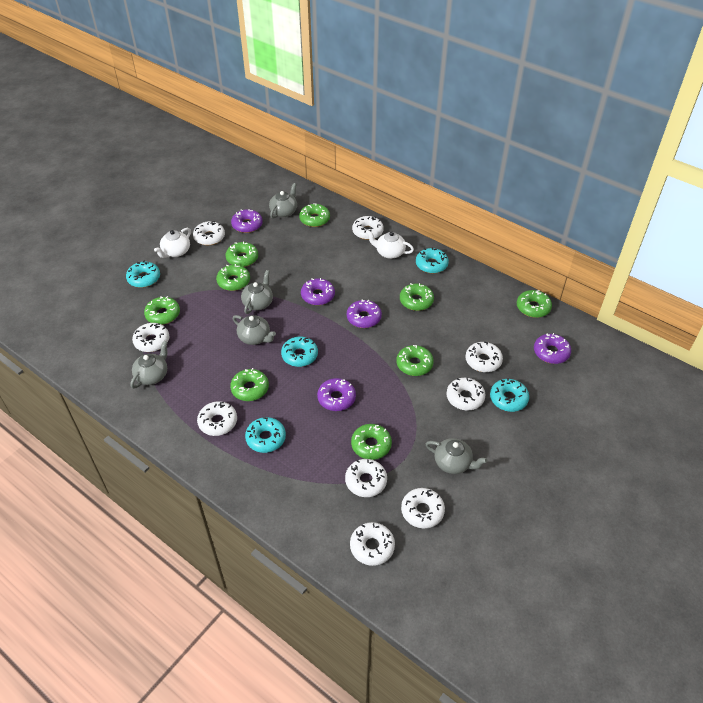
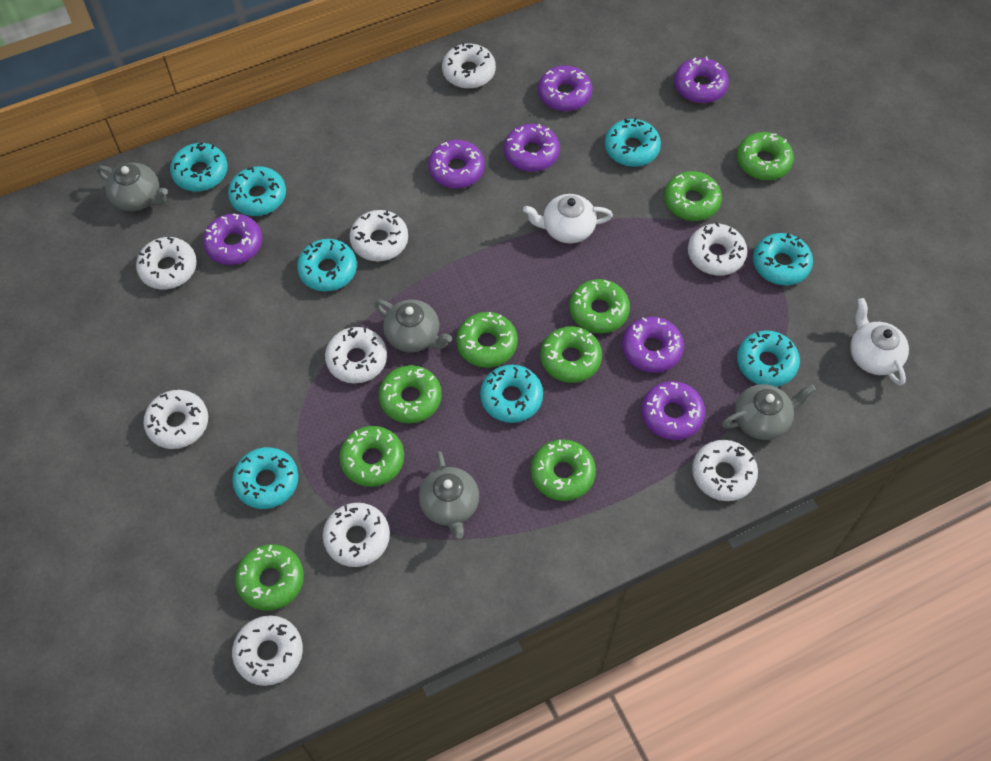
grey teapot: [130,341,168,389] [233,315,276,345] [241,270,273,314] [269,183,297,219] [426,438,488,474] = 5 -> [96,163,168,211] [374,300,452,353] [419,451,479,539] [722,384,816,440] = 4
purple donut: [231,209,263,233] [301,278,335,305] [317,378,356,411] [347,299,382,328] [534,333,571,364] = 5 -> [203,213,262,265] [428,140,485,188] [504,124,560,172] [538,66,592,111] [622,317,684,373] [641,381,705,440] [674,57,729,103] = 7
turquoise donut: [126,261,160,288] [245,417,286,453] [281,337,318,367] [416,248,449,273] [490,378,529,412] = 5 -> [170,142,228,192] [228,166,286,216] [232,447,299,509] [297,239,357,291] [480,365,543,423] [605,118,661,167] [737,330,800,387] [753,233,813,285] = 8

